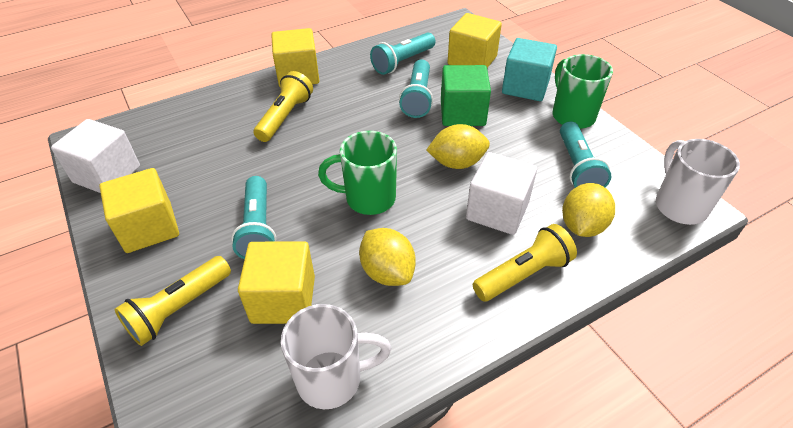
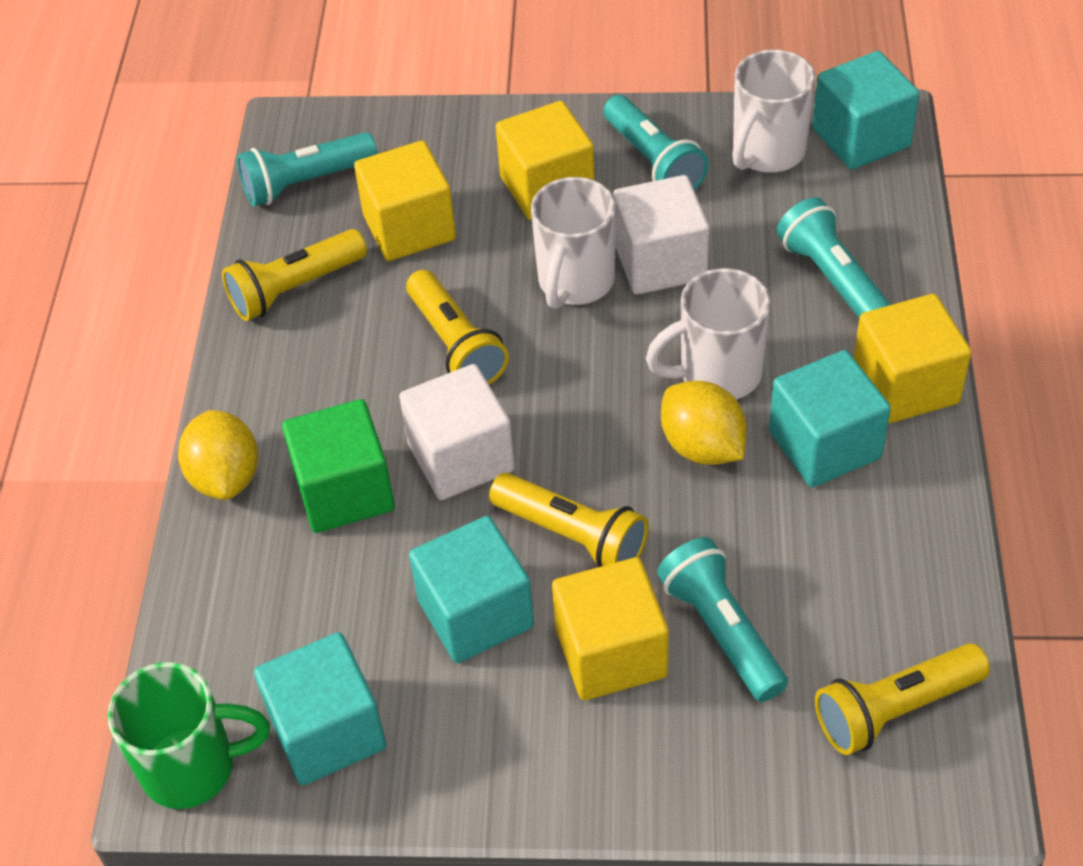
green mug: [318,131,397,215] [553,54,613,129] = 2 -> [107,662,270,809] = 1
turquoise cube: [502,38,557,101] = 1 -> [254,632,386,785] [409,516,534,663] [769,350,891,487] [812,51,920,170] = 4
white mug: [281,304,391,409] [656,139,740,225] = 2 -> [531,177,616,309] [646,268,771,399] [732,50,815,173] = 3
yellow flashlight: [115,256,231,346] [253,71,313,142] [473,224,577,302] = 3 -> [222,229,367,321] [406,270,509,385] [489,473,649,567] [815,643,990,755] = 4
yellow lemon: [359,228,416,286] [426,124,490,169] [562,183,615,237] = 3 -> [178,410,258,500] [661,381,747,465] = 2

